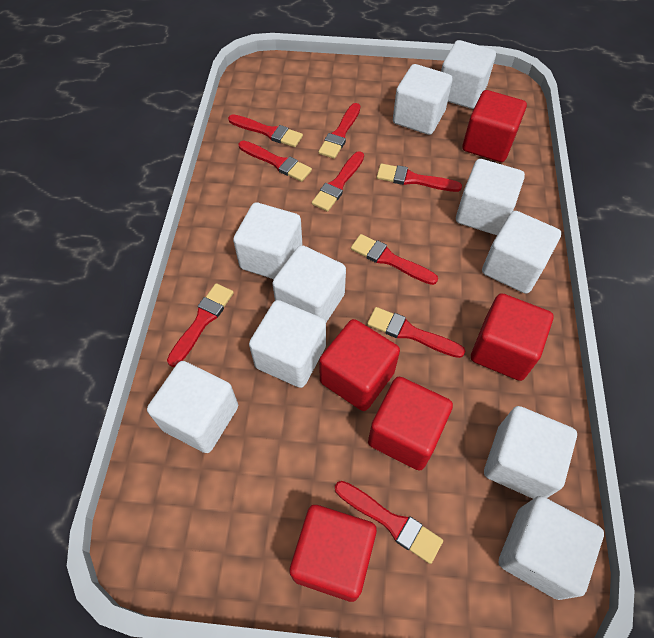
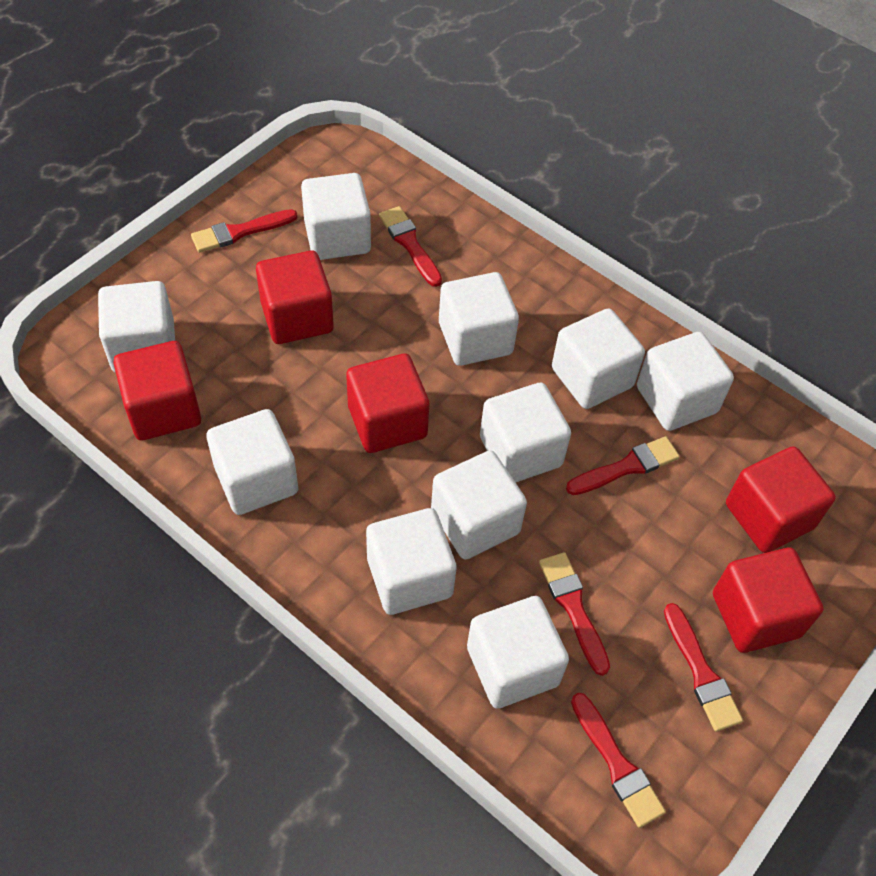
red brush: [167,283,234,367] [228,114,303,147] [239,141,312,182] [312,151,364,212] [318,103,360,159] [335,481,443,564] [351,234,438,285] [367,307,465,358] [377,164,462,192] = 9 -> [191,209,298,253] [379,206,442,287] [539,552,610,676] [566,436,680,495] [571,693,666,828] [664,603,743,732] = 6

